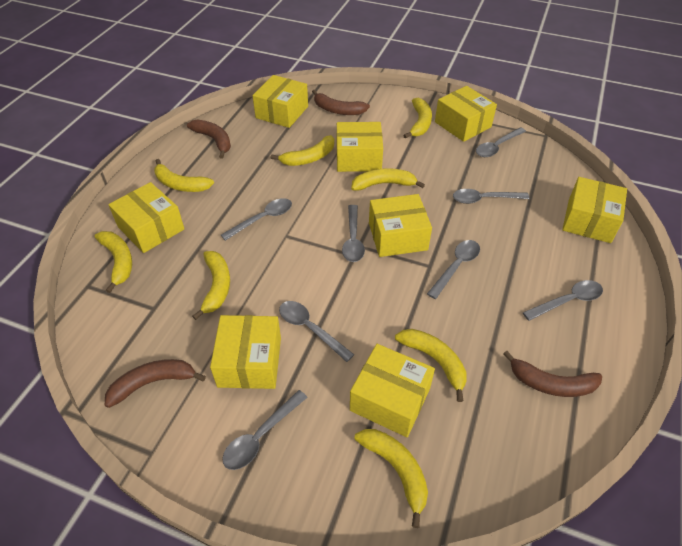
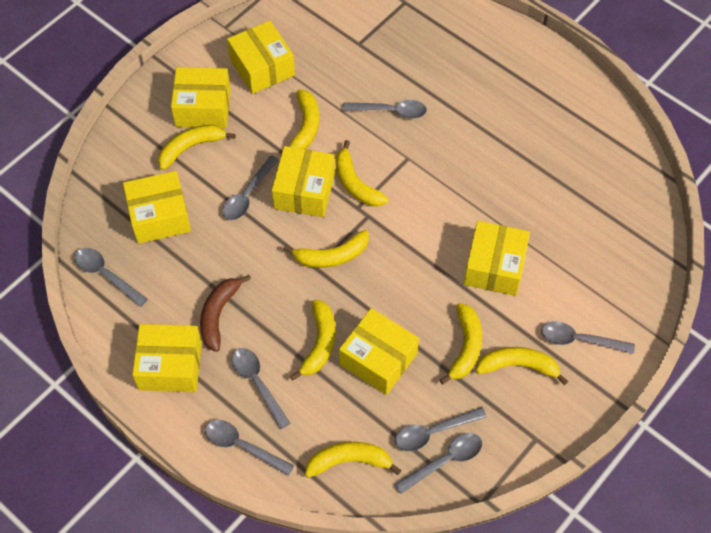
brown banana: [105,359,206,408] [187,119,231,159] [312,90,370,115] [503,351,602,397] = 4 -> [200,275,251,352] = 1
yellow box: [108,182,184,253] [210,315,281,389] [253,75,308,128] [337,122,383,172] [350,344,435,437] [369,194,432,257] [435,86,497,142] [562,177,627,243] = 8 -> [123,171,191,244] [132,324,202,392] [171,67,231,128] [227,21,295,94] [272,146,335,217] [339,308,419,395] [464,221,530,296] = 7

